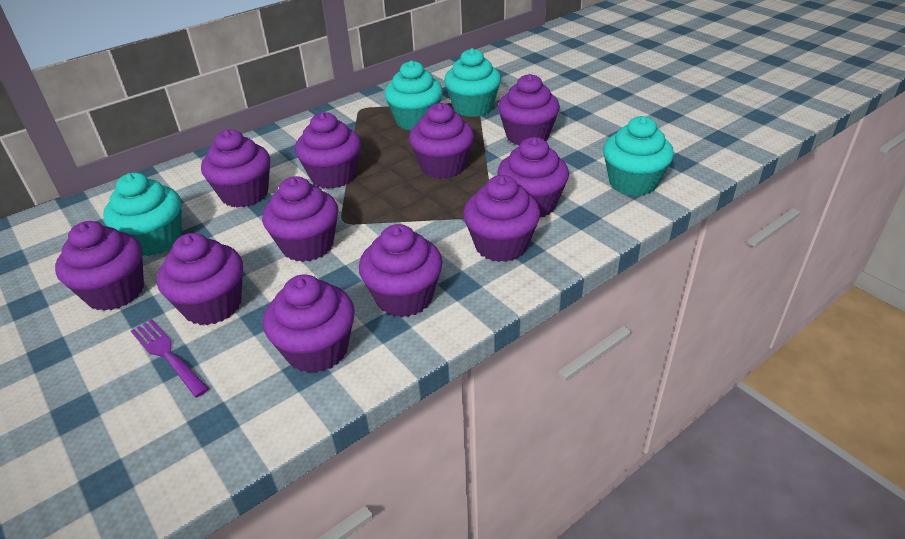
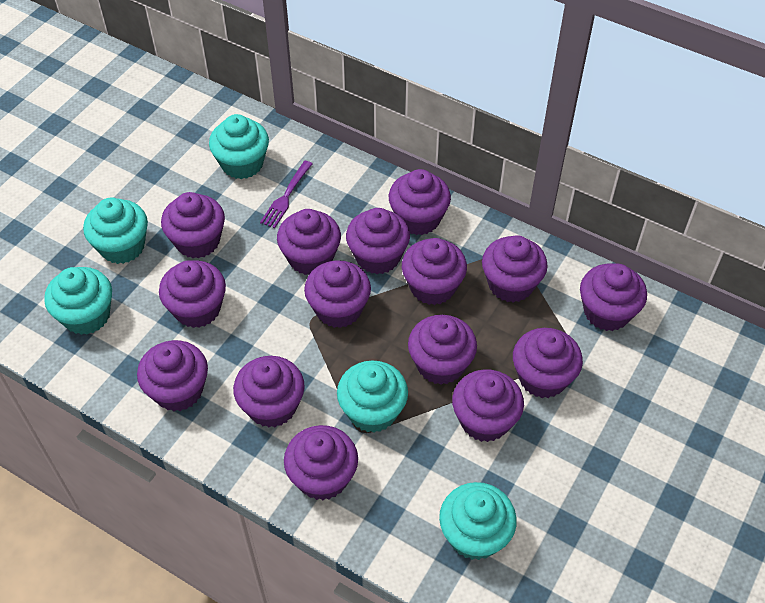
purple cupcake: [55,221,144,311] [157,233,243,325] [201,130,270,208] [262,176,338,262] [263,274,355,373] [295,112,361,189] [359,224,443,317] [409,103,474,179] [463,175,540,262] [497,137,569,217] [498,74,560,146] = 11 -> [137,340,208,411] [159,260,226,328] [161,192,225,258] [233,356,305,428] [277,209,341,275] [284,425,358,500] [304,260,371,328] [346,208,410,274] [389,169,451,235] [402,238,467,305] [408,315,477,385] [452,369,524,442] [482,235,548,303] [513,328,583,398] [580,263,647,331] = 15
turquoise cupcake: [103,173,182,256] [385,60,443,130] [444,48,501,117] [603,116,674,196] = 4 -> [44,267,112,335] [83,197,148,264] [209,114,269,179] [337,361,408,433] [439,482,517,560] = 5

